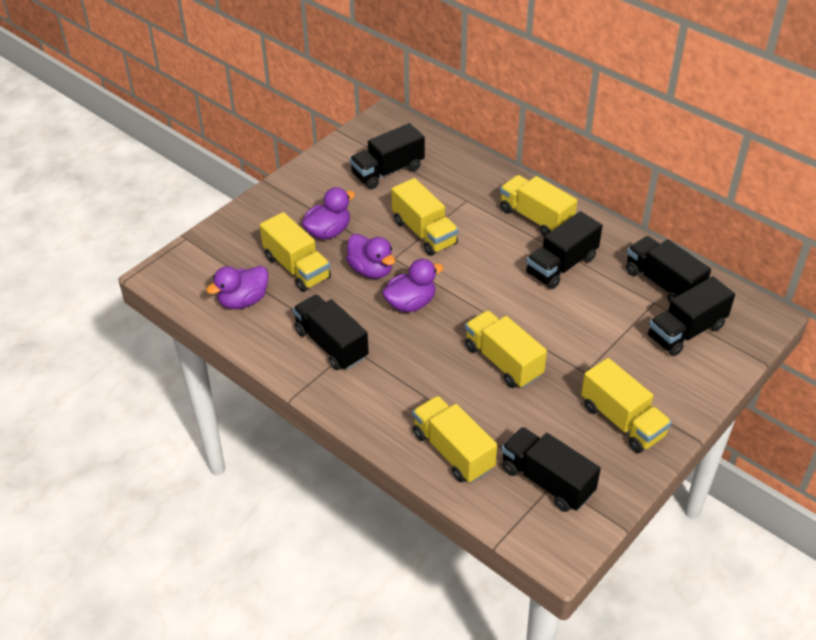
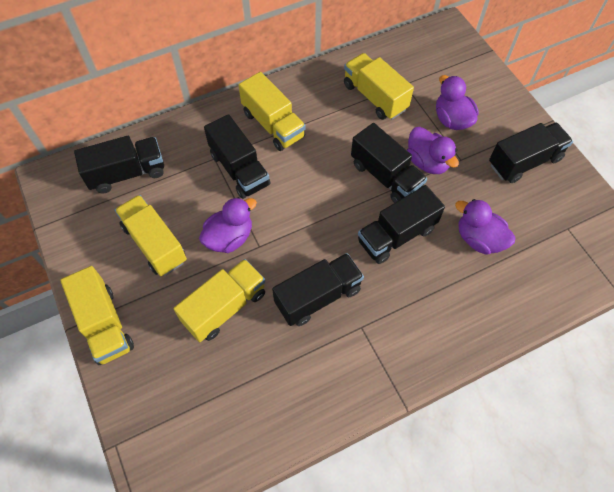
yellow truck: [260,212,331,292] [391,178,458,256] [413,396,497,483] [465,310,547,388] [500,175,578,236] [581,358,672,453] = 6 -> [60,266,134,365] [115,195,187,276] [174,259,265,342] [239,72,306,151] [344,53,414,120] = 5

